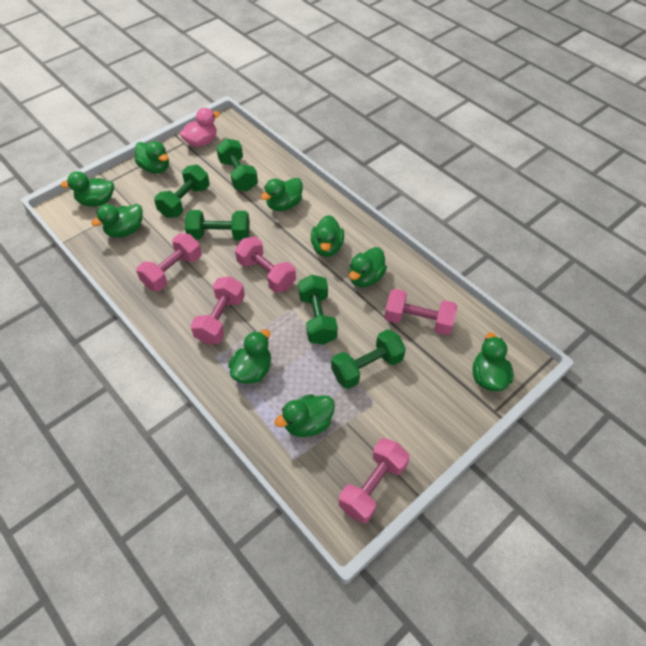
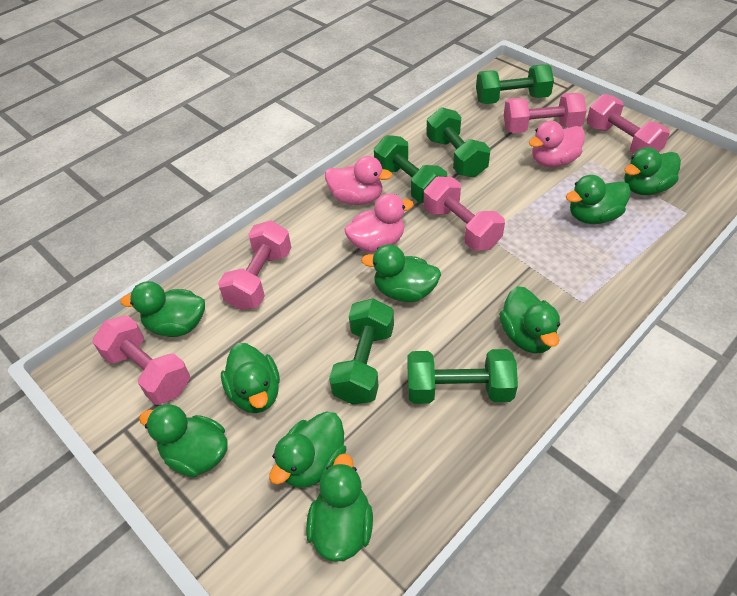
pink duck: [180,108,220,147] = 1 -> [325,156,392,205] [344,193,414,252] [529,121,585,167] = 3

